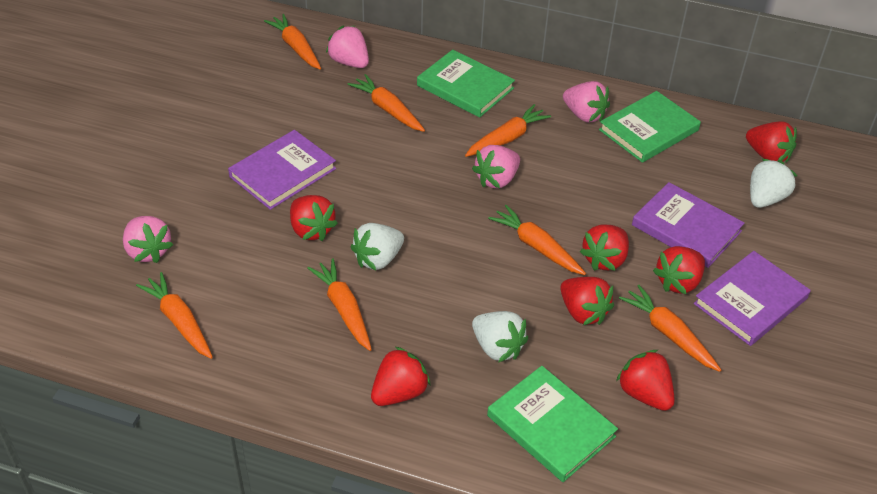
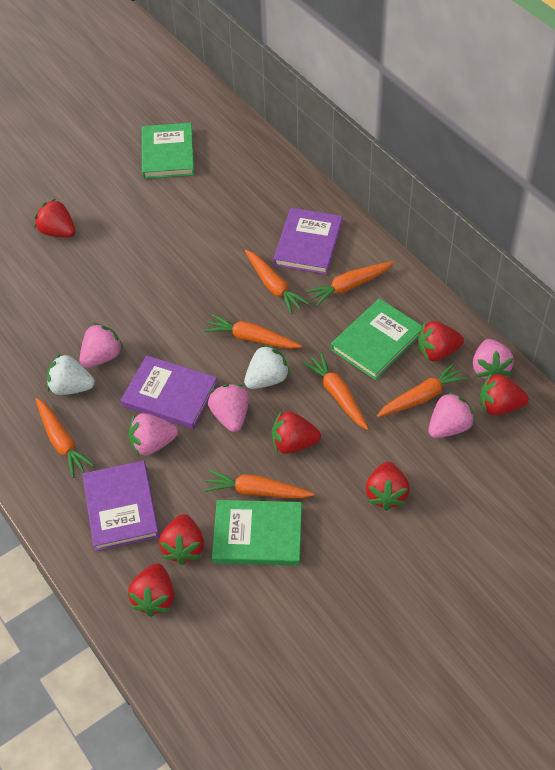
pink strawberry: [123,216,173,263] [326,25,369,68] [472,145,520,189] [563,81,610,123] = 4 -> [79,323,124,368] [129,413,178,456] [208,384,249,432] [428,391,475,438] [473,339,514,379] = 5
white strawberry: [351,223,404,270] [472,311,528,363] [750,159,797,208] = 3 -> [47,353,95,395] [244,344,290,389] = 2

